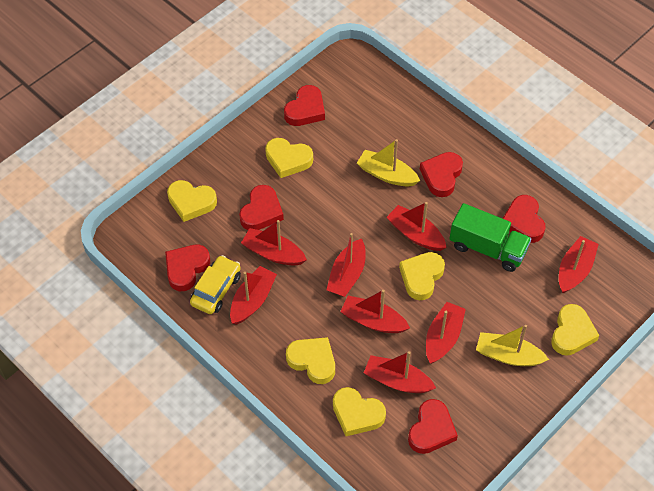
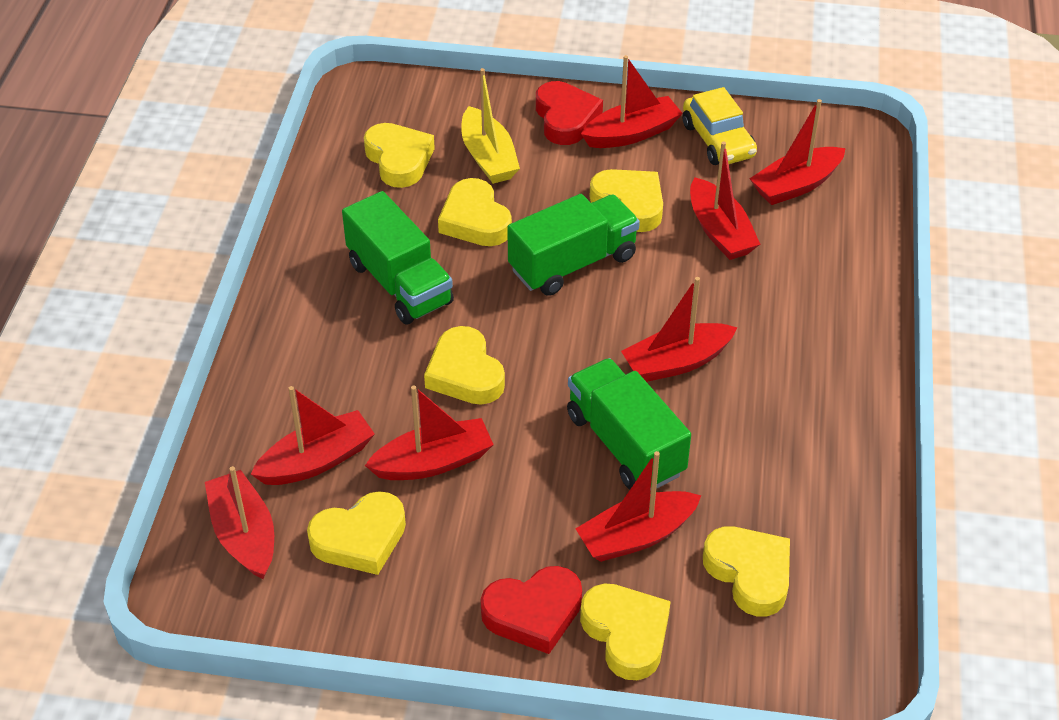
green truck: [449,203,531,272] = 1 -> [342,191,454,325] [507,194,640,296] [567,358,691,492] = 3
red heart: [165,245,210,291] [239,185,284,230] [284,85,325,126] [408,399,458,454] [420,152,463,197] [502,195,545,243] = 6 -> [480,566,582,654] [536,81,603,145] = 2
yellow boat: [357,139,420,186] [476,325,549,366] = 2 -> [461,68,520,184] = 1
yellow heart: [167,180,217,222] [265,138,313,178] [286,337,335,384] [333,387,386,436] [399,252,445,300] [551,304,600,356] = 6 -> [307,491,406,575] [364,123,435,188] [424,326,505,405] [438,178,512,246] [580,583,671,680] [590,169,663,232] [703,526,790,617] = 7

